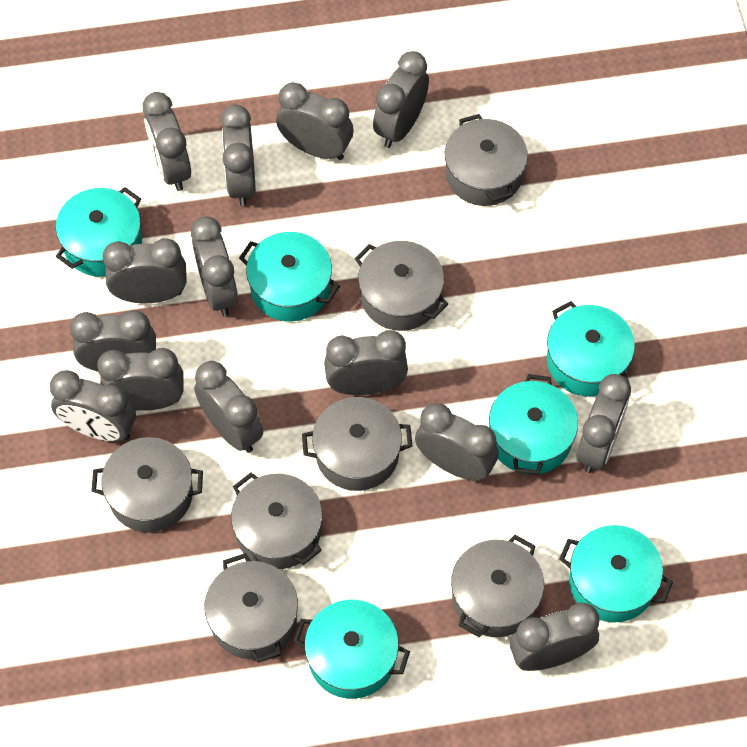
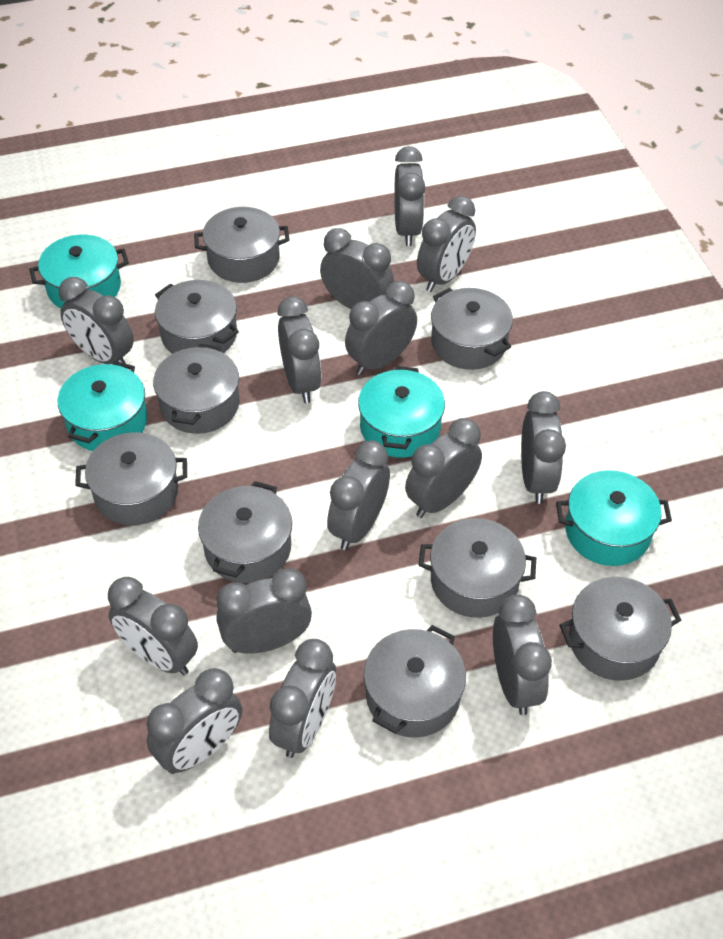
grey pot: [91,437,203,532] [205,553,298,663] [231,472,322,569] [302,397,413,491] [355,241,448,331] [445,114,528,206] [451,535,544,637] = 7 -> [75,432,187,525] [153,344,240,434] [155,280,239,354] [194,207,289,283] [198,481,292,583] [364,625,466,738] [418,518,536,618] [431,288,513,370] [560,577,681,681] = 9
turquoise pot: [56,187,142,277] [239,232,340,322] [294,600,410,699] [489,374,578,475] [547,301,635,397] [559,525,673,623] = 6 -> [29,234,129,308] [58,361,148,451] [358,366,445,458] [556,470,672,566] = 4

